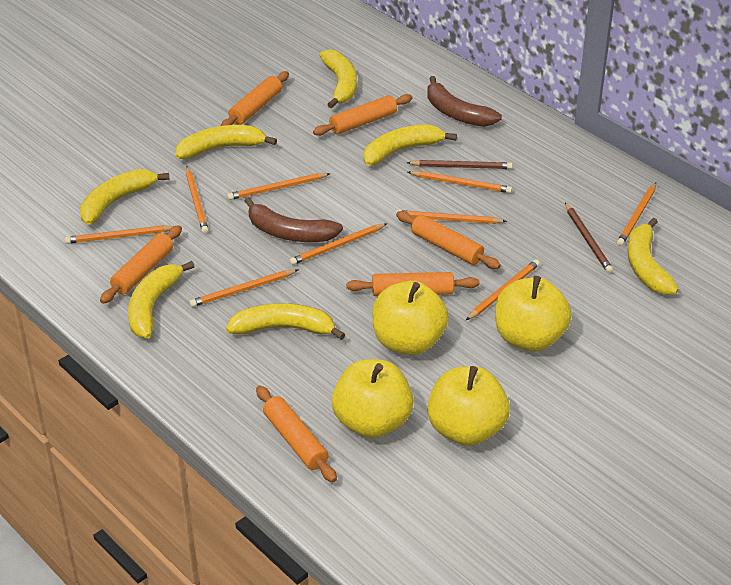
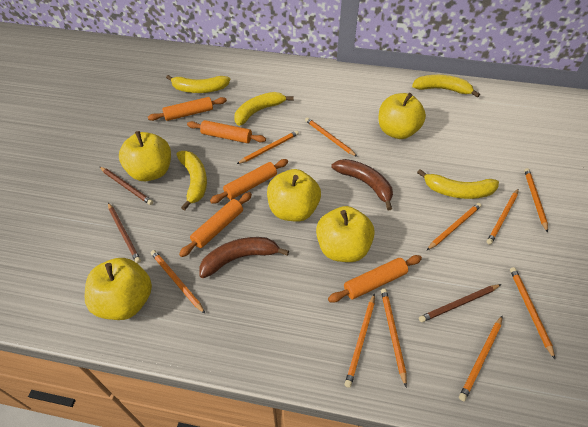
brown pencil: [407,160,513,169] [565,203,613,273] = 2 -> [100,167,153,205] [108,203,141,263] [419,284,501,323] = 3
orange pencil: [65,225,174,244] [186,167,209,234] [189,269,298,307] [227,173,330,200] [290,223,387,265] [396,210,507,224] [408,171,512,193] [466,259,540,320] [617,182,656,246] = 9 -> [151,250,205,313] [237,131,299,164] [305,117,357,157] [345,293,375,388] [381,288,407,387] [427,203,481,250] [459,315,503,401] [487,189,519,245] [510,267,555,359] [524,168,548,233] = 10
orange rolling pin: [100,225,182,304] [221,71,289,126] [256,385,337,482] [313,94,412,136] [346,272,480,296] [396,211,501,269] = 6 -> [148,97,227,121] [179,192,252,257] [187,120,266,143] [210,159,288,204] [328,255,422,303] = 5
yellow apple: [332,359,414,438] [372,281,449,355] [427,366,510,446] [495,276,572,351] = 4 -> [85,258,152,320] [119,131,171,181] [267,169,321,222] [316,206,375,262] [378,93,426,139] = 5
yellow banana: [80,169,169,225] [128,261,195,339] [175,125,277,159] [226,303,345,340] [319,49,357,108] [364,124,457,166] [627,218,679,295] = 7 -> [166,75,230,93] [176,151,207,211] [234,92,294,126] [412,75,480,98] [417,169,499,199] = 5

